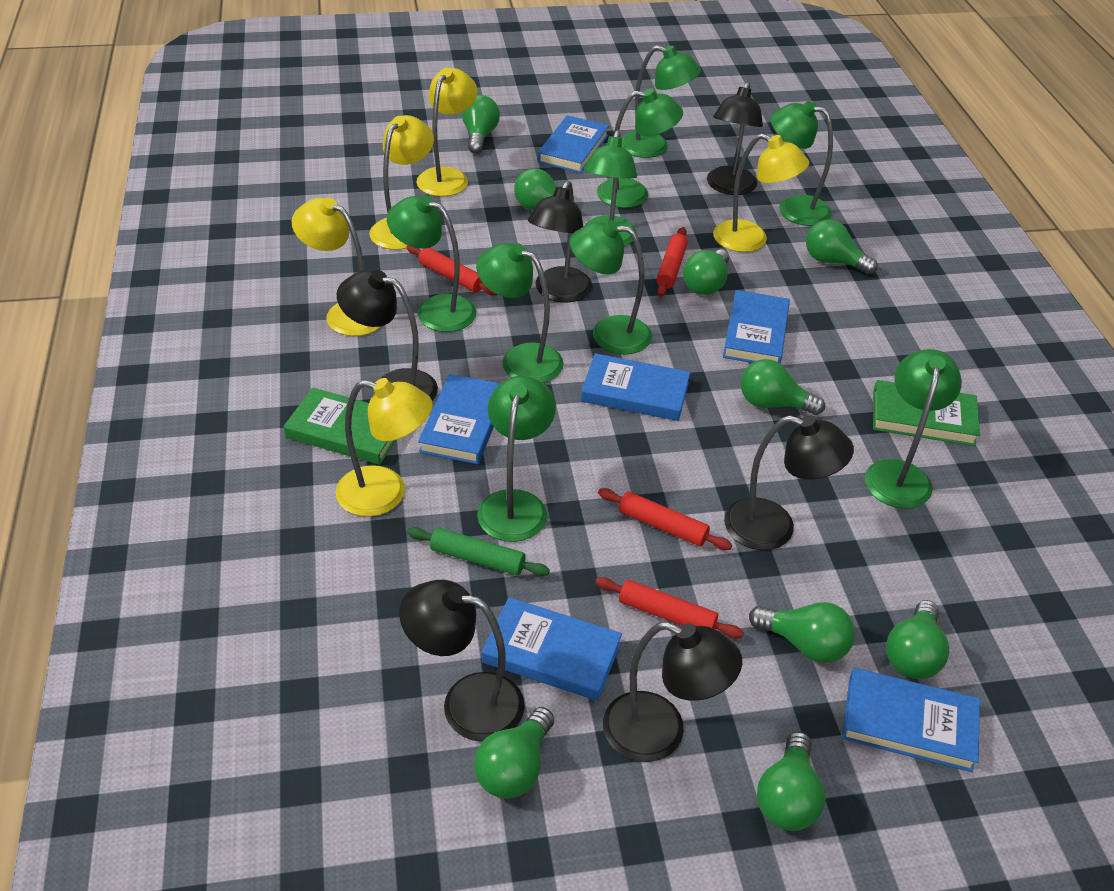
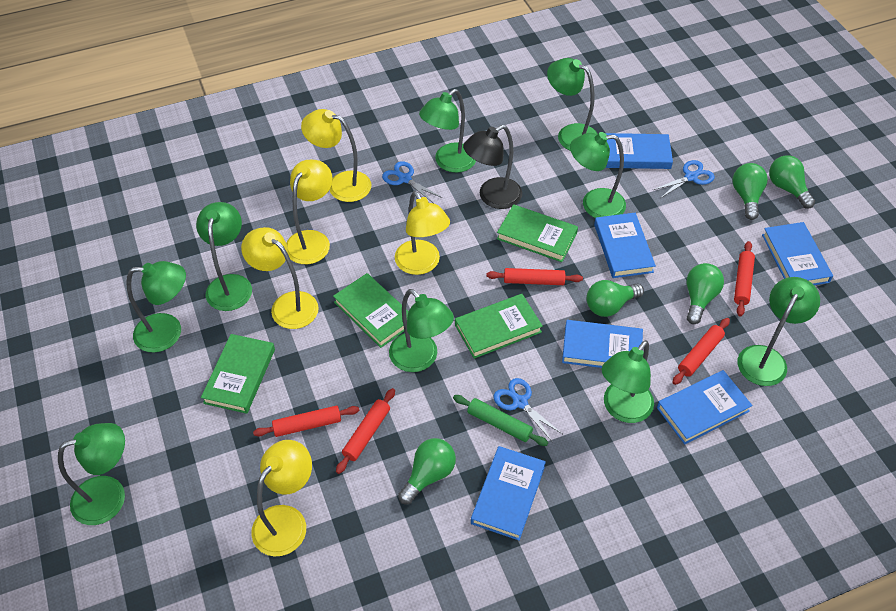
black lamp: [337,270,438,401] [399,580,525,742] [528,180,592,302] [603,622,742,762] [707,81,763,195] [724,415,854,550] = 6 -> [463,125,522,209] = 1
blue scissors: none = 0 -> [382,161,442,203] [494,378,562,441] [653,160,715,198] = 3
green book: [283,388,396,465] [873,380,980,446] = 2 -> [201,334,275,414] [333,273,409,348] [455,294,543,359] [497,204,578,262] = 4
green light bulb: [462,95,500,154] [474,707,554,799] [514,168,582,214] [683,250,729,295] [741,359,825,415] [749,602,855,663] [757,731,826,831] [806,220,878,275] [886,600,949,679] = 9 -> [398,438,456,504] [587,280,644,317] [687,263,724,324] [733,163,768,220] [769,155,815,209] = 5
red rolling pin: [406,245,497,296] [595,577,744,639] [598,488,732,550] [656,227,688,297] = 4 -> [253,406,359,437] [336,388,395,474] [486,268,583,285] [672,318,730,385] [734,241,755,316] = 5

